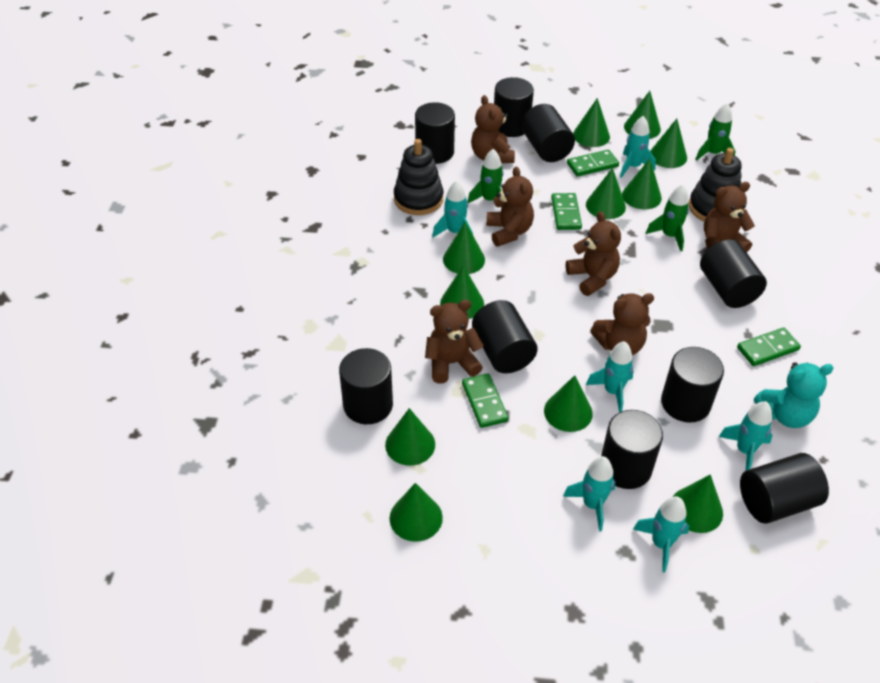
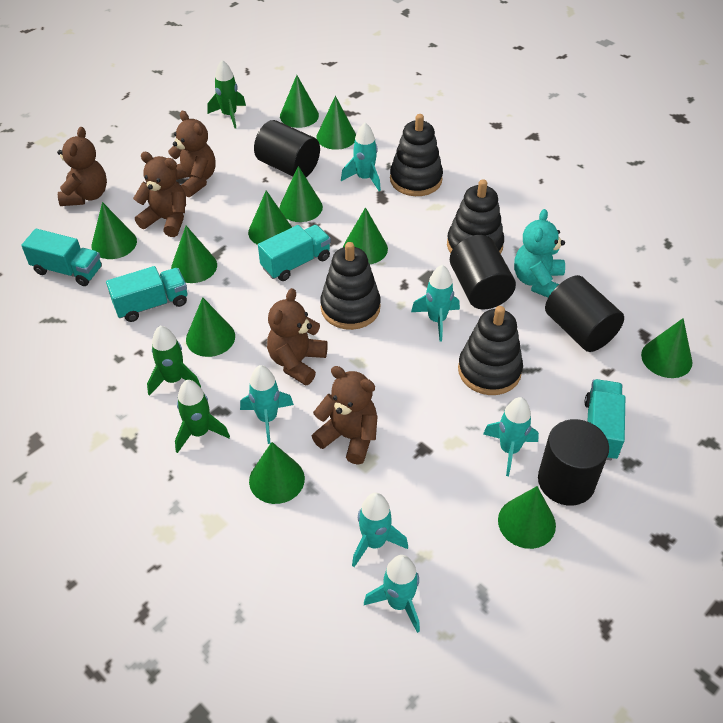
black cylinder: [339,348,393,424] [415,102,455,164] [472,300,538,373] [494,77,534,137] [521,104,575,162] [601,410,663,489] [661,347,724,423] [700,239,767,308] [740,453,829,524] = 9 -> [254,120,320,177] [450,235,516,310] [538,419,609,505] [545,275,624,352] = 4
black stacking toy: [394,139,443,215] [689,148,742,221] = 2 -> [320,242,381,330] [390,114,443,196] [447,179,504,254] [458,306,523,395] = 4
brown teddy bear: [425,300,484,383] [471,95,515,163] [486,166,534,247] [566,211,621,296] [590,293,654,355] [704,182,755,253] = 6 -> [57,127,107,206] [133,152,186,237] [168,111,216,197] [267,288,328,385] [312,366,378,465] = 5
green domino: [462,373,508,428] [551,193,582,230] [567,150,619,177] [737,328,801,366] = 4 -> none = 0
turquoise truck: none = 0 -> [21,229,102,286] [106,266,187,322] [258,225,331,281] [584,379,625,460] = 4

